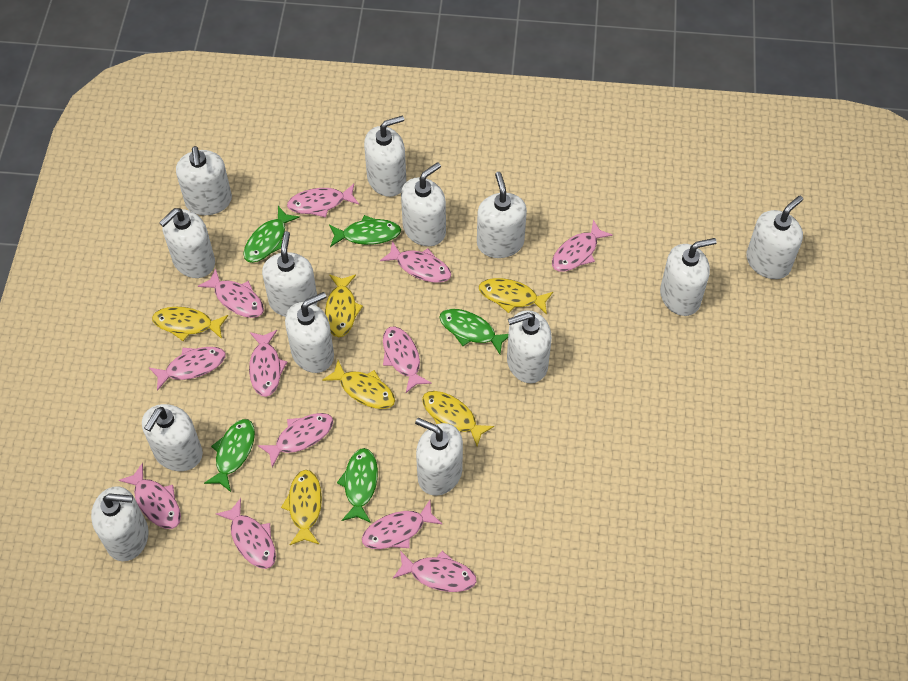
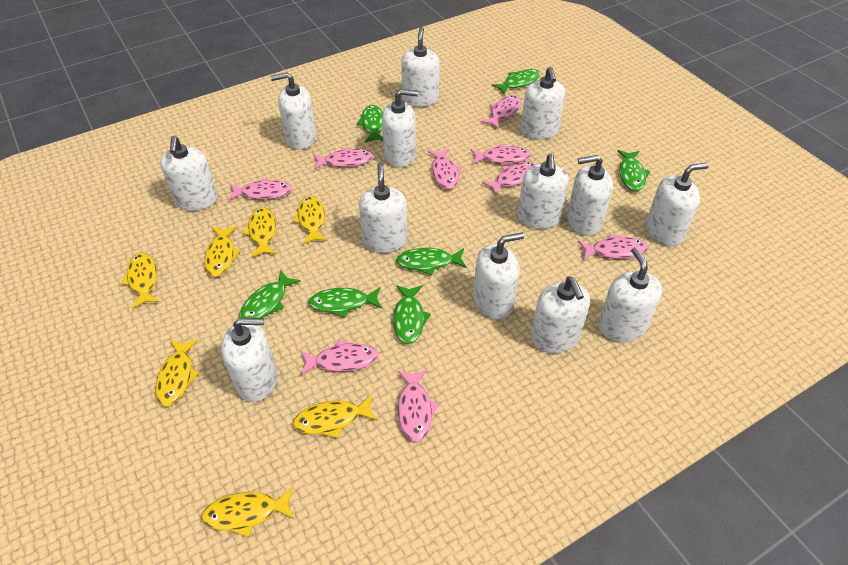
green fish: [204,419,255,492] [243,206,300,263] [329,215,401,247] [337,448,378,523] [439,309,508,354] = 5 -> [239,270,301,318] [308,287,382,318] [356,105,383,142] [393,285,431,344] [396,248,466,275] [491,69,540,95] [617,150,651,191] = 7
pink fish: [119,463,181,529] [149,347,226,391] [198,268,264,318] [216,498,276,569] [249,330,287,397] [258,413,333,467] [287,184,359,217] [362,500,442,549] [380,241,451,283] [383,326,432,393] [393,551,477,592] [552,220,613,271] = 12 -> [228,178,293,200] [301,339,379,375] [313,147,374,169] [398,369,439,442] [428,148,462,189] [471,144,531,164] [480,95,522,129] [482,162,537,195] [578,234,648,260] = 9
yellow fish: [152,307,228,341] [281,470,322,545] [322,360,395,409] [325,274,363,337] [422,391,494,446] [479,278,553,315] = 6 -> [120,253,159,309] [156,339,200,407] [201,487,295,537] [204,226,241,277] [242,207,276,257] [292,195,327,244] [293,394,378,438] = 7

